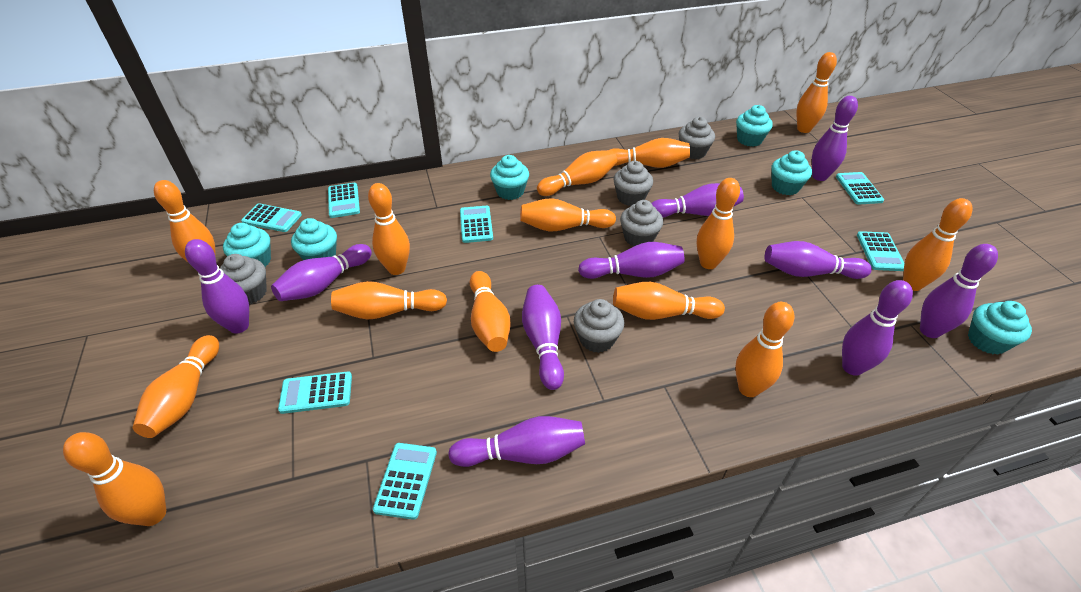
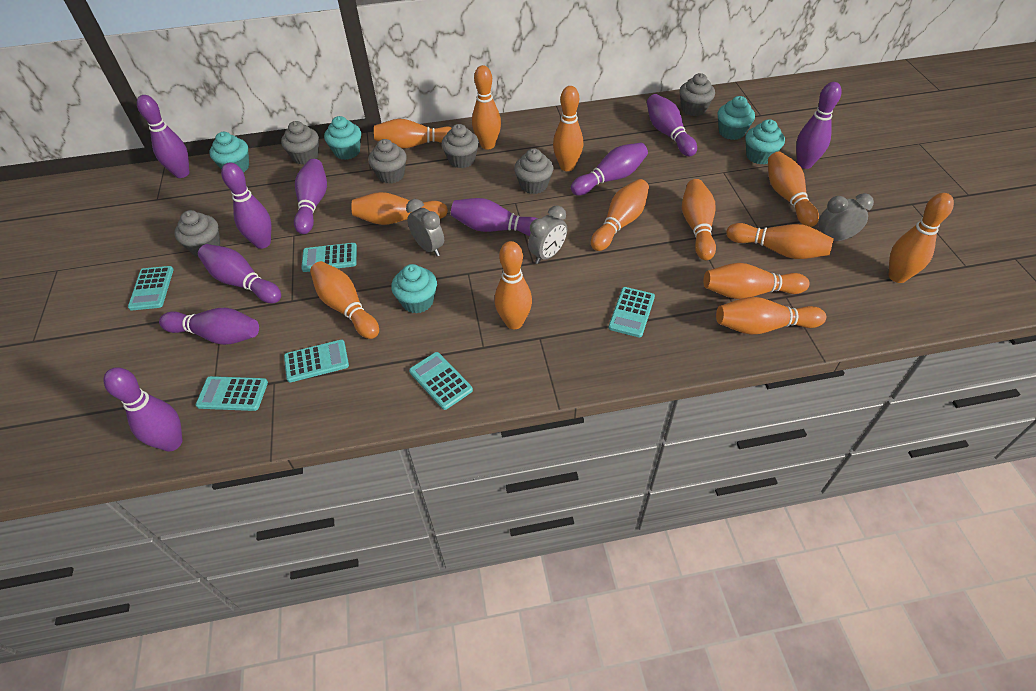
grey clock: none = 0 -> [406,199,444,256] [528,205,567,264] [819,193,874,241] = 3
grey cupcake: [220,254,267,304] [574,299,624,353] [613,161,653,206] [620,200,663,247] [679,117,715,159] = 5 -> [174,210,220,256] [281,121,319,165] [368,139,407,184] [441,124,479,168] [514,149,553,194] [679,73,715,116] = 6
orange bowling pin: [63,432,166,526] [133,335,219,438] [154,180,215,262] [331,281,447,319] [368,183,410,275] [470,271,511,352] [520,198,616,231] [537,150,617,196] [610,138,690,168] [613,282,725,320] [697,178,740,269] [735,302,794,397] [797,52,837,133] [903,198,973,291] = 14 -> [310,261,379,339] [352,192,448,225] [374,119,452,149] [472,65,501,150] [495,241,532,329] [553,86,583,171] [591,179,649,251] [682,179,716,260] [703,263,810,299] [716,297,826,335] [726,223,834,259] [768,152,819,227] [889,193,954,283] = 13
turquoise calculator: [241,203,302,232] [278,372,352,414] [328,183,360,218] [373,443,437,520] [460,206,493,243] [836,172,884,204] [857,231,904,271] = 7 -> [128,266,174,310] [196,376,268,411] [284,340,349,382] [301,243,357,272] [409,352,473,410] [608,287,655,338] = 6
turquoise cupcake: [223,223,271,267] [291,218,337,260] [490,155,529,200] [736,105,773,147] [772,150,812,195] [968,301,1032,355] = 6 -> [209,132,249,172] [324,116,361,160] [391,264,437,313] [717,96,755,140] [745,119,785,164] = 5

